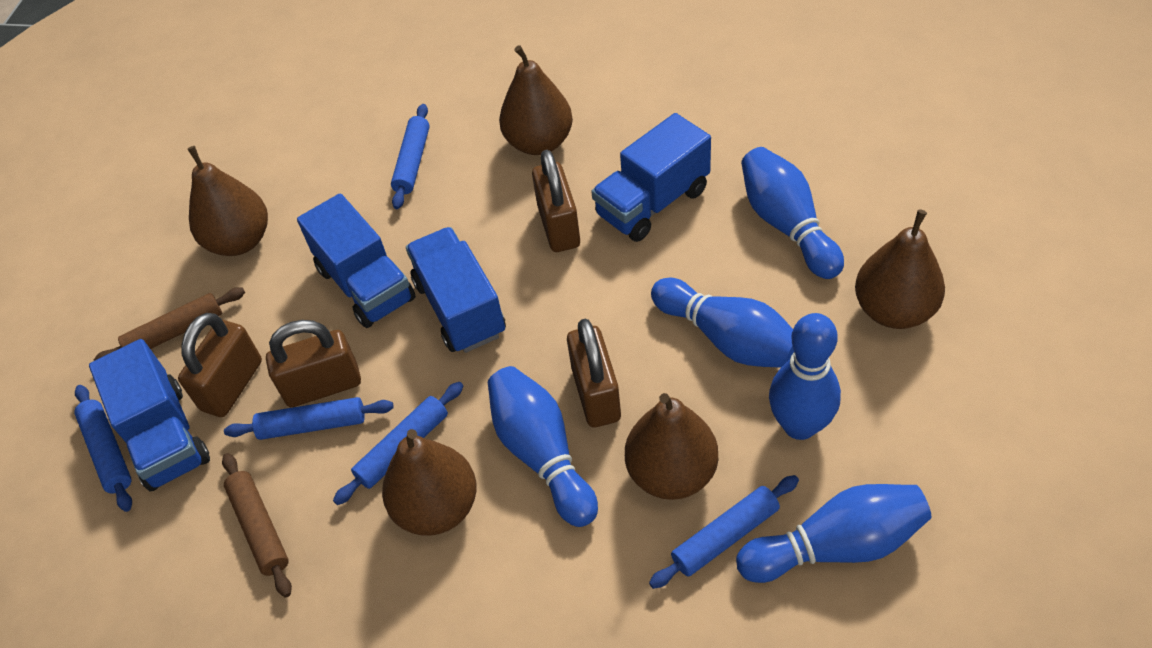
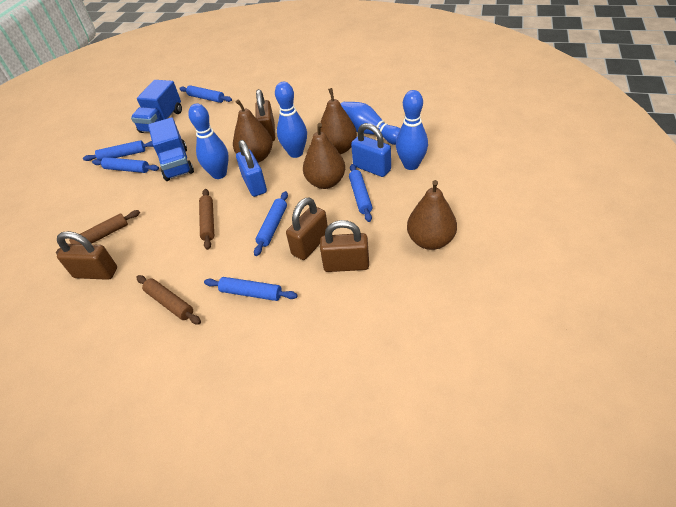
blue bowling pin: [488,366,598,527] [651,278,794,368] [736,484,931,583] [741,147,844,279] [769,313,841,440] = 5 -> [188,104,229,179] [275,82,307,158] [341,102,400,145] [396,90,428,170] = 4
blue padlock: none = 0 -> [236,140,267,197] [351,123,391,177] = 2
blue rolling pin: [74,385,132,512] [224,397,394,440] [333,382,463,505] [391,104,430,209] [649,475,799,589] = 5 -> [83,140,153,161] [92,157,159,173] [179,85,232,103] [204,277,297,301] [254,191,288,256] [349,164,372,222] = 6
blue truck: [89,339,210,492] [297,194,416,328] [406,227,506,353] [591,113,711,242] = 4 -> [131,80,182,133] [148,117,194,181] = 2
brown pear: [187,146,268,256] [382,429,477,536] [499,45,573,155] [625,393,718,500] [855,209,945,329] = 5 -> [233,99,273,163] [303,123,345,189] [317,88,357,154] [407,180,457,250] = 4
brown rolling pin: [94,288,245,361] [222,453,292,597] = 2 -> [56,210,140,254] [136,275,201,325] [199,189,214,250] = 3

